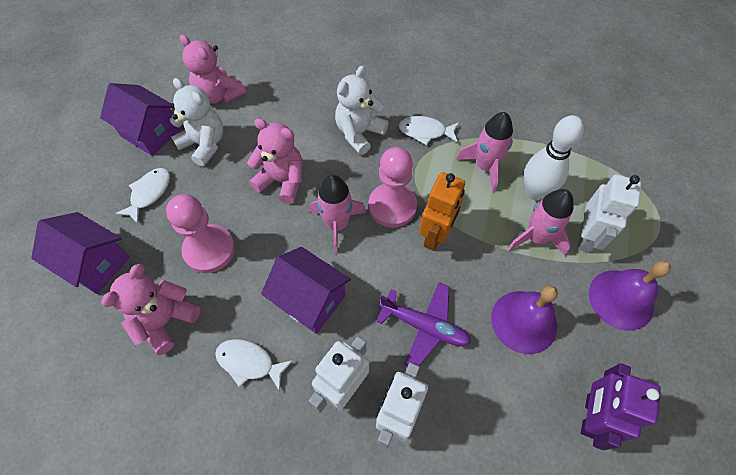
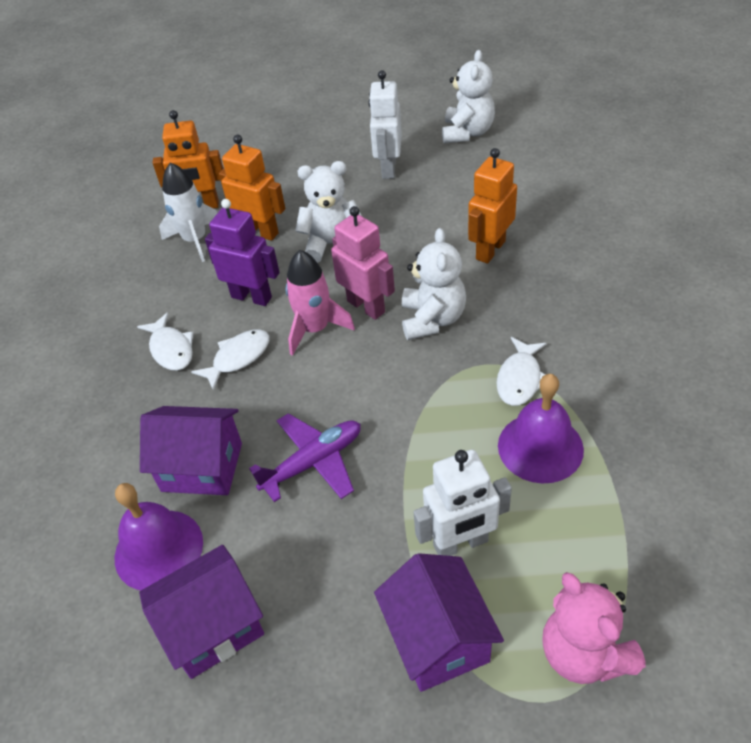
orange robot: [419,172,465,251] = 1 -> [152,110,223,209] [219,135,285,241] [468,148,517,264] = 3
pink pawn: [166,194,235,273] [369,147,417,228] = 2 -> none = 0
pink robot: none = 0 -> [331,206,395,320] = 1
pink rocket: [310,175,366,254] [456,112,513,192] [508,189,573,256] = 3 -> [285,250,355,356] = 1
pink teddy bear: [101,264,200,355] [180,35,246,104] [247,118,303,204] = 3 -> [542,572,646,684] = 1
white bowling pin: [524,115,584,200] = 1 -> none = 0
white robot: [309,337,369,413] [376,363,428,448] [578,175,641,253] = 3 -> [368,70,402,179] [413,450,512,556] = 2
white rocket: none = 0 -> [159,162,217,262] = 1
white teddy bear: [170,78,223,167] [335,65,389,155] = 2 -> [295,161,362,263] [402,228,466,340] [442,50,495,143] = 3

